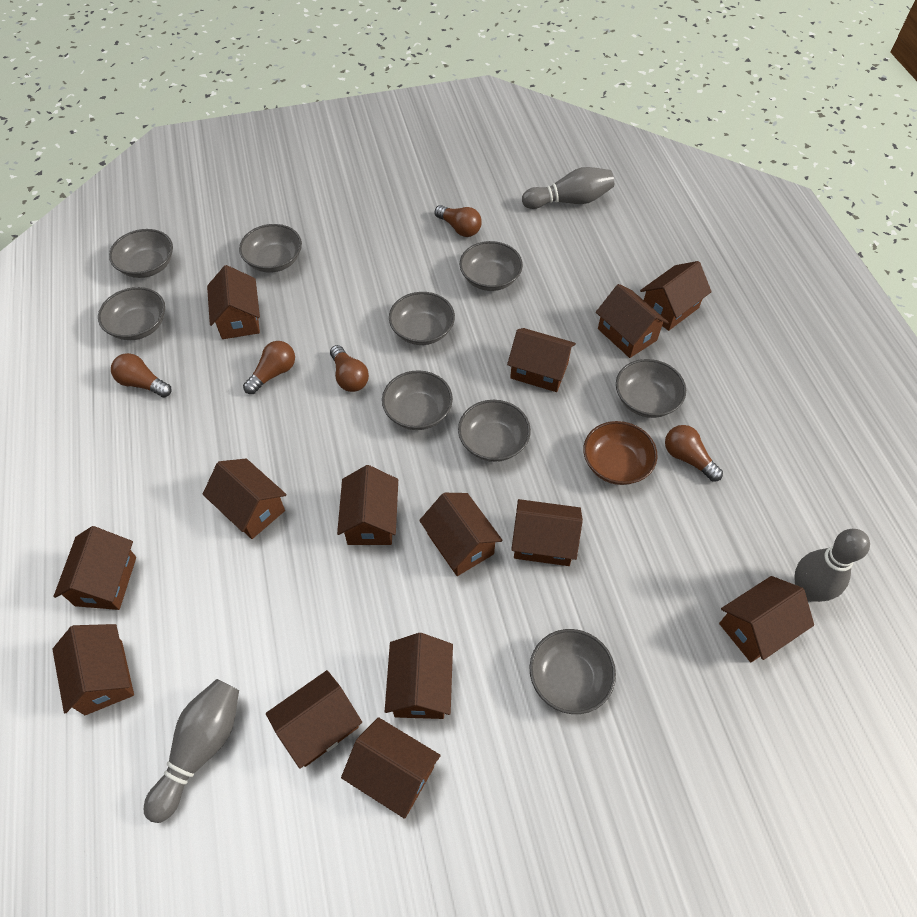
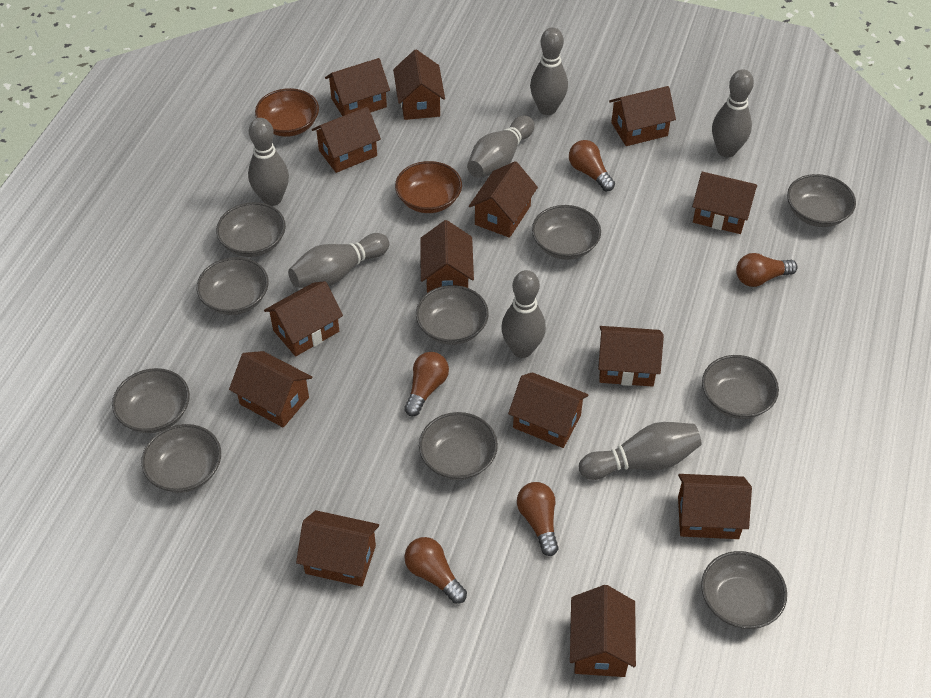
brown bowl: [583,421,658,485] = 1 -> [255,88,319,137] [395,161,462,213] = 2
grey bowl: [98,287,165,340] [109,229,173,278] [239,224,302,273] [382,370,453,430] [389,292,455,345] [458,400,531,462] [460,241,523,291] [530,629,616,714] [616,359,686,418] = 9 -> [112,368,190,433] [141,424,221,493] [197,257,269,315] [216,202,286,257] [416,285,489,345] [419,412,498,480] [532,205,601,260] [701,551,787,629] [702,355,779,419] [787,174,856,227] = 10
grey bowling pin: [144,679,239,823] [522,167,614,209] [795,529,870,602] = 3 -> [248,118,289,206] [288,233,389,288] [467,116,535,178] [501,270,546,358] [530,27,568,115] [579,422,702,480] [712,69,754,158] = 7

